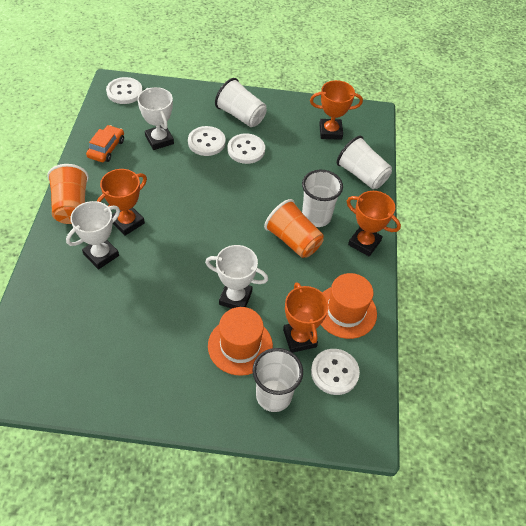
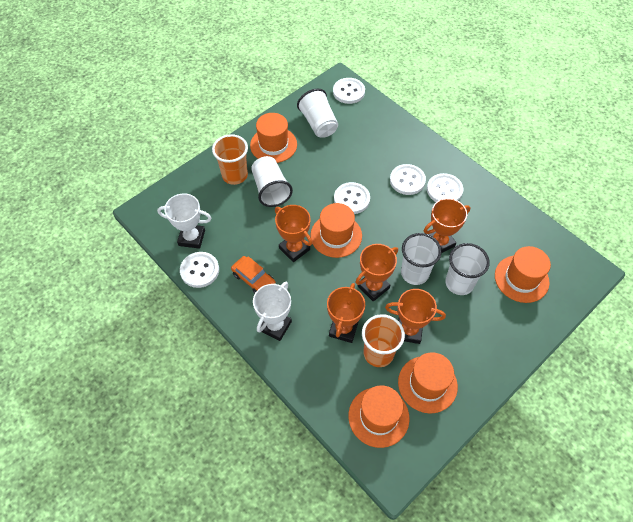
orange hat: [208,307,273,376] [321,273,377,339] = 2 -> [250,113,297,163] [310,203,362,258] [348,385,410,448] [398,352,458,413] [495,246,551,303] = 5
orange trophy: [97,169,147,236] [283,282,329,353] [310,80,363,140] [347,191,401,256] = 4 -> [275,205,312,262] [327,283,365,343] [356,244,398,302] [385,289,446,344] [424,198,471,253] = 5
white button: [106,77,143,104] [188,126,225,156] [228,133,265,164] [311,349,360,395] = 4 -> [180,252,219,288] [333,78,365,104] [334,182,370,214] [390,164,426,195] [427,173,463,202] = 5
white trophy: [66,201,120,269] [138,87,174,150] [205,245,268,309] = 3 -> [157,193,212,249] [253,282,292,341] = 2

